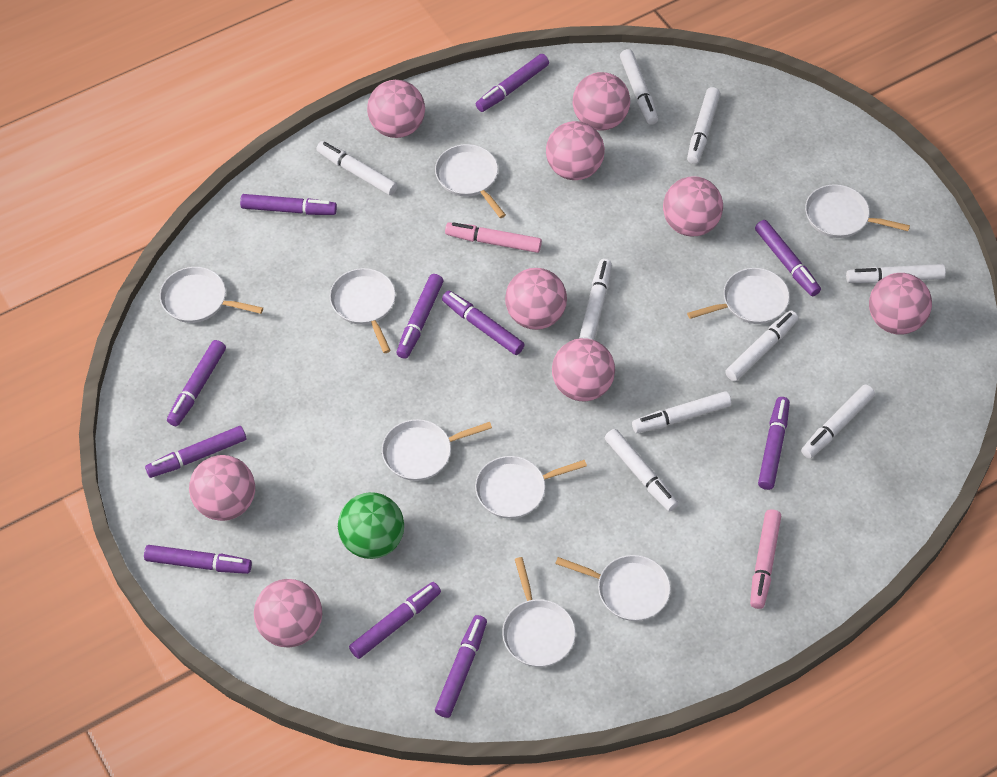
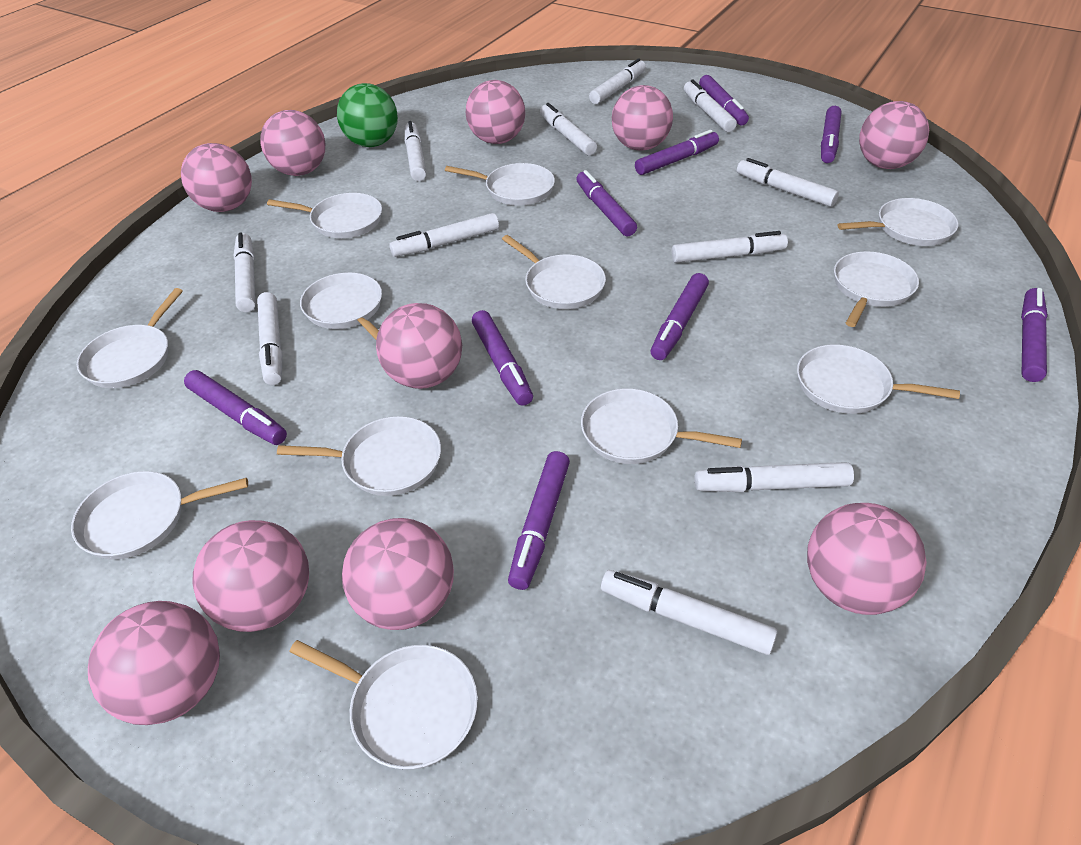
pink ball: [189,455,255,521] [254,579,322,647] [367,80,425,138] [505,268,567,330] [546,121,605,180] [552,338,615,401] [573,72,630,131] [663,176,723,237] [869,273,932,335] = 9 -> [88,601,220,725] [181,143,252,212] [192,520,309,632] [260,110,325,176] [342,518,454,630] [376,303,462,389] [466,80,525,144] [612,85,673,150] [807,503,927,615] [859,101,929,169] = 10
pink marker: [445,222,542,253] [750,509,781,609] = 2 -> none = 0
purple marker: [144,545,252,574] [145,426,246,478] [167,340,226,426] [240,194,337,215] [349,582,441,659] [396,274,443,359] [435,615,487,718] [442,291,525,355] [476,54,549,112] [755,220,821,296] [758,397,790,490] = 11 -> [184,370,287,445] [472,310,533,406] [508,451,570,590] [576,170,637,236] [635,130,719,175] [650,273,709,360] [699,75,749,125] [821,106,842,163] [1021,288,1048,382] = 9
white marker: [316,141,398,195] [579,259,612,340] [605,429,679,512] [620,49,658,125] [632,391,731,433] [687,87,720,164] [725,311,798,381] [801,384,875,458] [846,264,946,284] = 9 -> [233,232,256,312] [257,292,283,385] [389,213,499,257] [405,121,426,181] [540,103,597,155] [589,58,646,104] [601,570,777,655] [671,231,788,263] [684,79,737,132] [694,462,854,492] [737,158,839,207] = 11
white pan: [160,267,263,323] [330,268,396,353] [382,419,492,481] [435,144,506,218] [475,456,587,519] [502,557,576,667] [555,555,671,621] [687,268,790,324] [805,184,910,238] = 9 -> [71,471,248,559] [77,288,183,388] [267,193,382,238] [277,416,441,496] [289,640,478,769] [300,272,382,339] [445,163,555,205] [502,235,606,309] [581,388,742,464] [797,344,960,414] [834,251,919,327] [837,198,959,246] = 12

